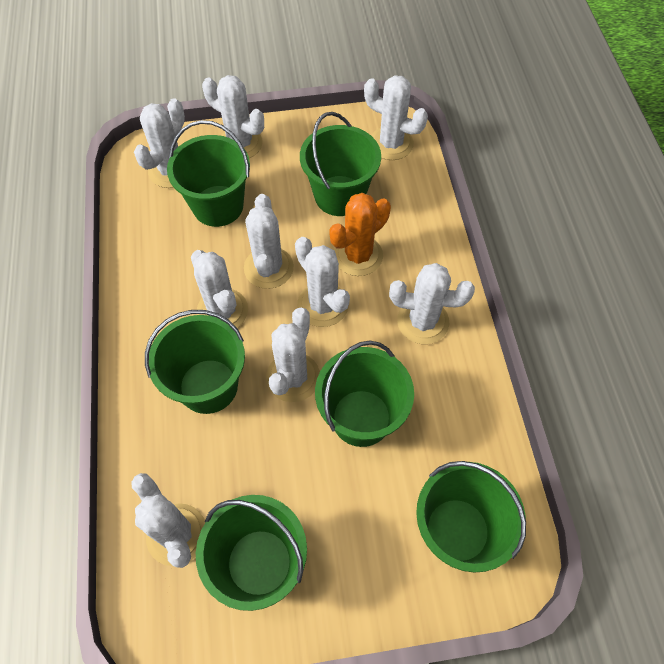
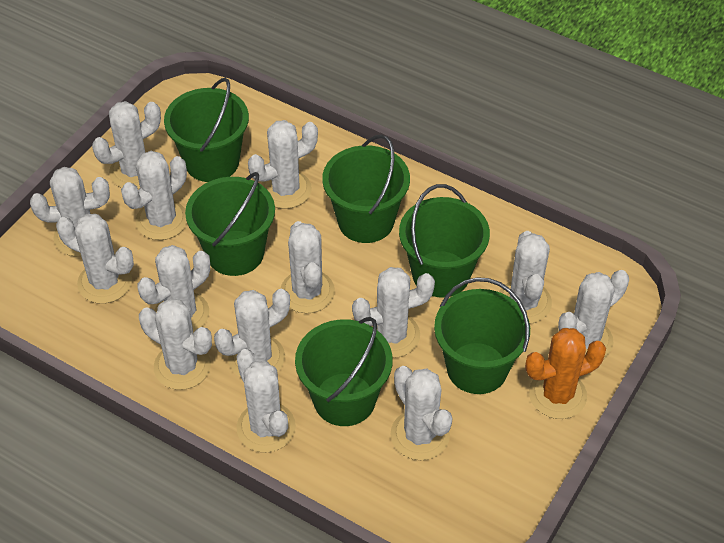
white cactus: [131,473,205,568] [134,98,185,188] [191,250,248,328] [202,75,264,158] [244,194,294,289] [266,307,320,402] [295,237,350,327] [364,75,428,160] [389,263,475,344] = 9 -> [30,167,110,256] [56,214,134,304] [92,101,161,189] [121,151,187,240] [138,245,210,333] [139,299,212,390] [214,289,290,377] [236,349,296,453] [248,120,318,209] [281,221,335,313] [352,267,435,358] [390,366,452,460] [499,231,552,324] [558,270,629,358] = 14

